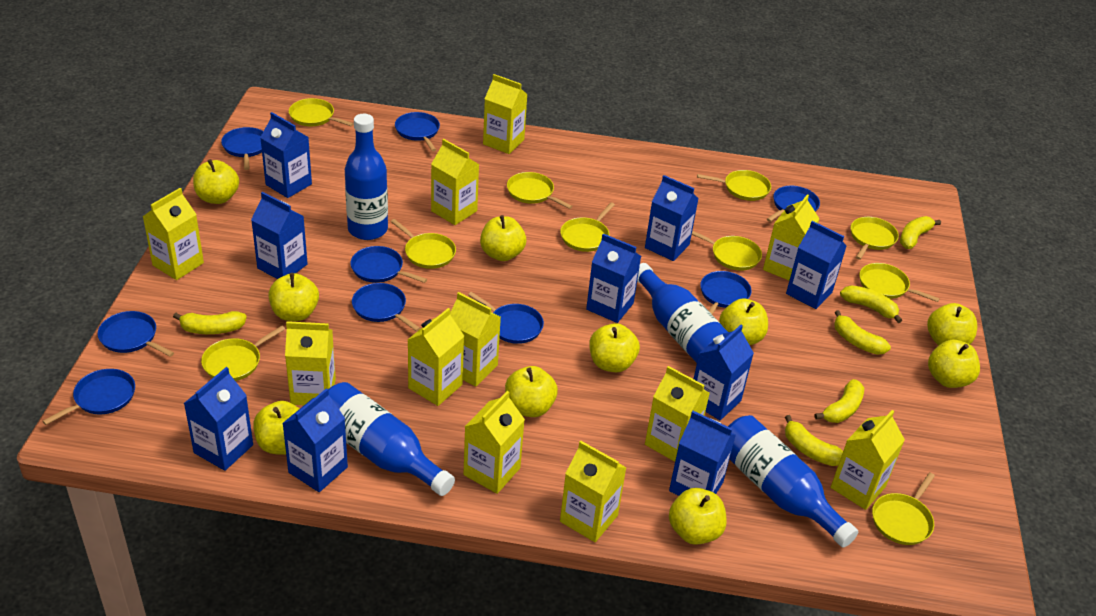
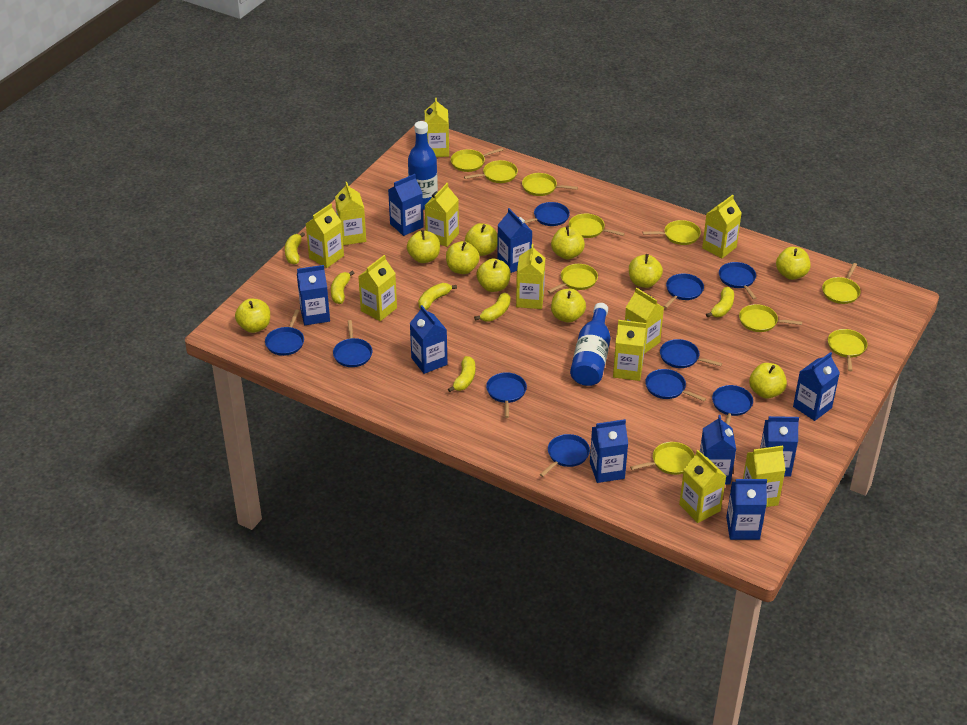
blue bottle: [328,382,455,496] [345,114,388,240] [637,263,728,363] [728,415,858,548] = 4 -> [408,121,438,210] [570,303,611,386] = 2
blue pan: [42,369,135,425] [98,311,174,357] [221,127,263,170] [351,246,427,283] [352,283,420,331] [395,112,440,151] [468,292,544,344] [700,271,752,314] [767,186,820,222] = 9 -> [265,309,304,356] [333,320,372,367] [486,372,527,418] [524,202,570,226] [540,434,590,477] [645,369,706,401] [660,339,722,368] [663,273,704,308] [712,385,753,425] [719,262,756,299] = 10

